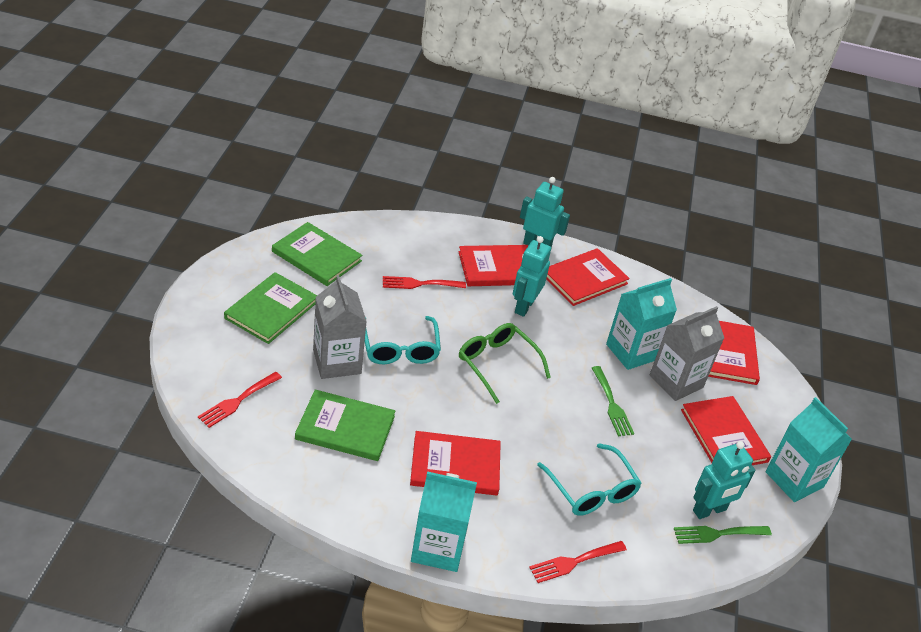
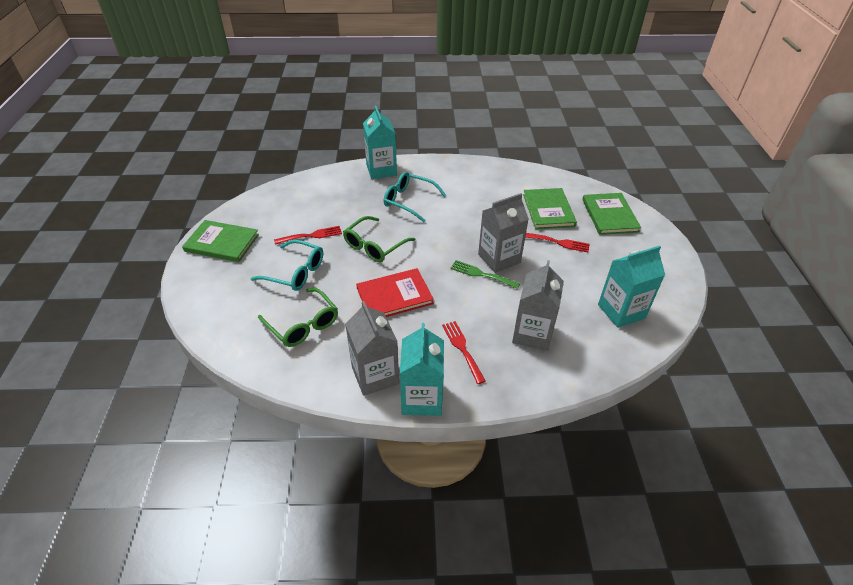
green fork: [592,366,634,436] [674,526,772,544] = 2 -> [450,260,520,289] = 1
green glasses: [459,323,551,404] = 1 -> [258,288,338,347] [343,216,415,262] = 2
grey carton: [313,275,367,379] [650,306,724,401] = 2 -> [345,301,399,396] [478,193,529,273] [512,260,564,351] = 3
red book: [410,431,501,495] [459,245,529,286] [546,248,630,306] [681,396,771,465] [708,321,760,385] = 5 -> [356,268,434,317] = 1
turquoise robot: [513,236,551,317] [520,177,570,248] [693,441,755,519] = 3 -> none = 0

